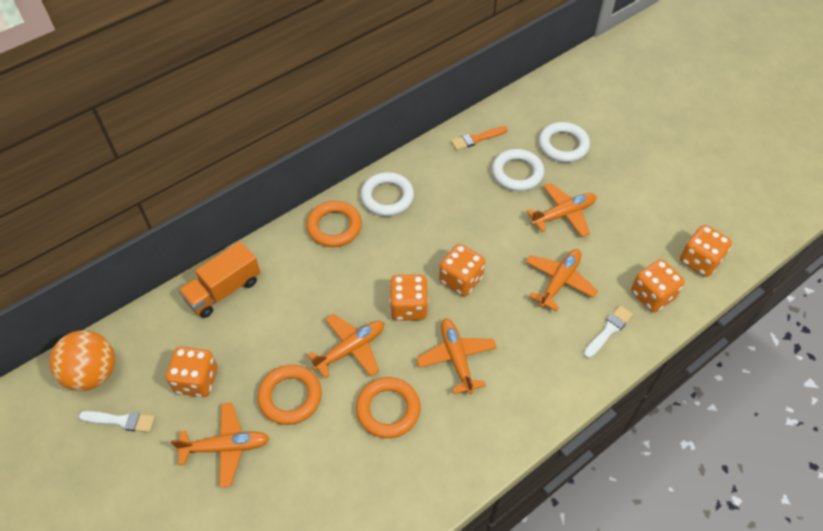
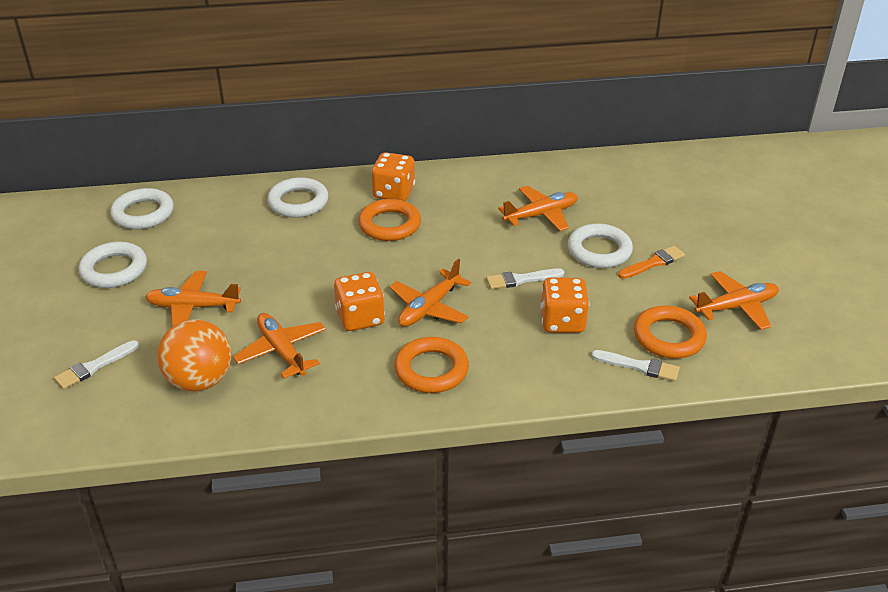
orange dice: [166,346,217,397] [389,274,429,321] [439,244,485,296] [631,259,685,312] [680,225,732,277] = 5 -> [334,272,385,331] [371,152,415,201] [540,278,589,333] = 3
orange truck: [179,241,260,318] = 1 -> none = 0
white brush: [79,411,155,433] [584,305,633,358] = 2 -> [54,340,139,389] [486,269,564,289] [591,350,680,382] = 3
white ring: [360,172,414,216] [492,149,544,191] [539,122,590,163] = 3 -> [78,242,147,288] [110,188,174,229] [267,177,329,218] [568,223,633,268] = 4

